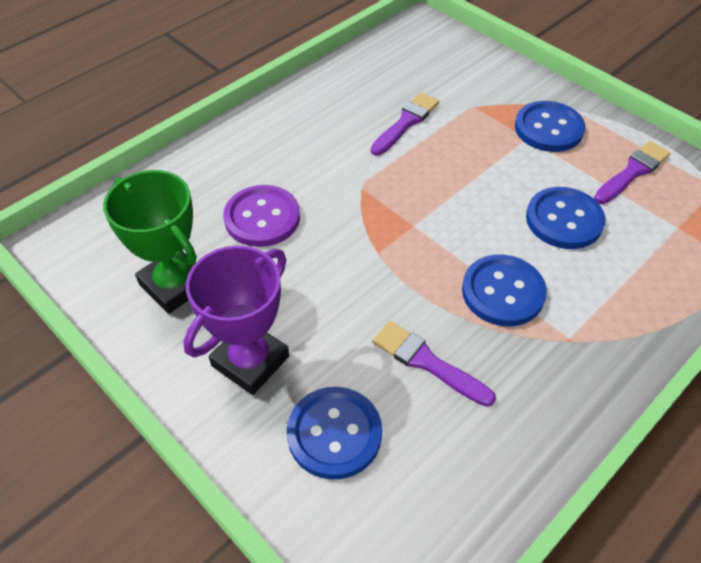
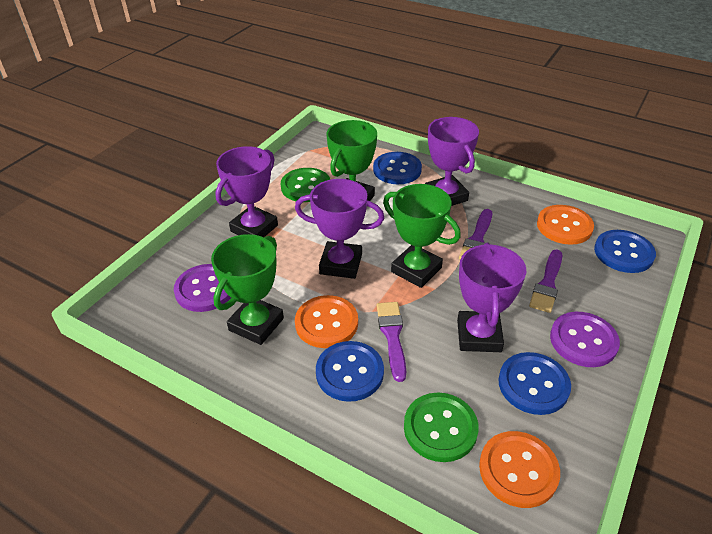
green button: none = 0 -> [281,168,330,202] [404,392,479,462] = 2
green trophy: [103,170,197,314] = 1 -> [211,234,284,345] [326,120,377,201] [383,184,461,288] = 3
orange button: none = 0 -> [295,295,358,348] [479,431,560,508] [537,205,594,245] = 3
purple button: [223,185,300,247] = 1 -> [174,264,231,312] [550,312,620,367] = 2
purple trophy: [183,246,289,395] = 1 -> [215,146,278,237] [295,179,384,279] [425,117,479,206] [457,243,526,352] = 4

